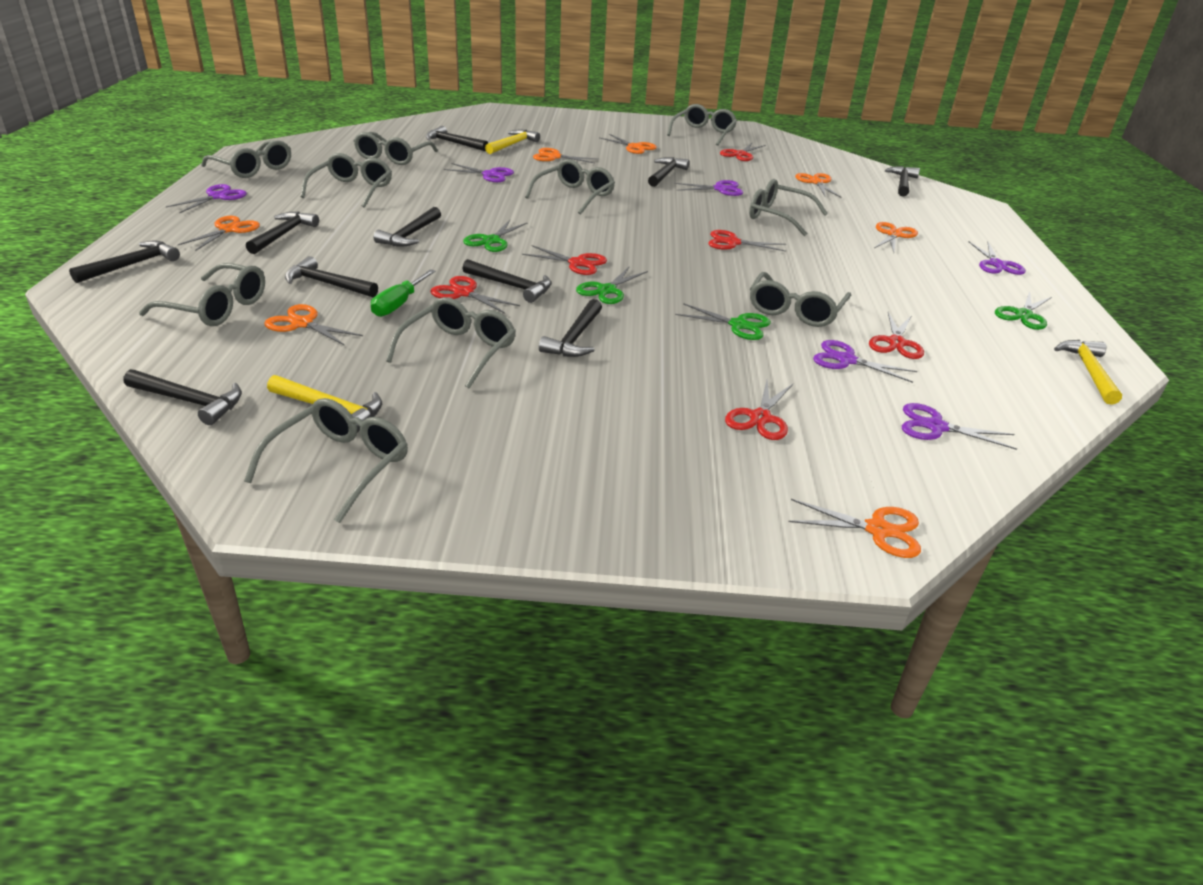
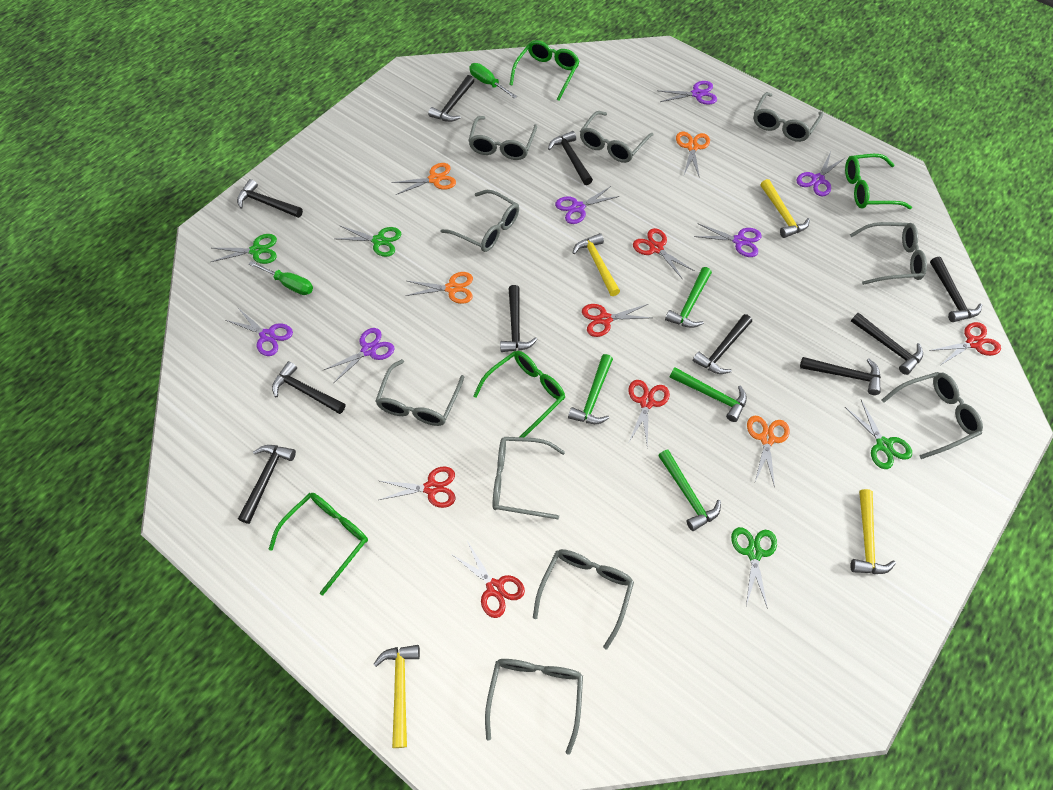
green glasses: none = 0 -> [268,493,368,595] [473,351,565,437] [509,40,580,101] [845,154,912,209] = 4
green hammer: none = 0 -> [568,354,613,424] [658,450,721,531] [665,267,712,328] [670,367,747,422] = 4
green screwdriver: [371,269,436,317] = 1 -> [249,261,313,295] [469,63,517,99] = 2
orange scissors: [178,216,260,251] [264,304,363,346] [533,148,597,163] [600,134,657,154] [788,499,921,558] [795,173,842,198] [875,222,918,252] = 7 -> [391,163,456,195] [405,272,473,304] [676,132,710,178] [747,416,790,488] = 4
yellow hammer: [267,375,382,433] [485,130,540,154] [1054,340,1122,405] = 3 -> [373,645,420,748] [573,233,620,296] [760,179,810,238] [850,489,896,574] = 4

